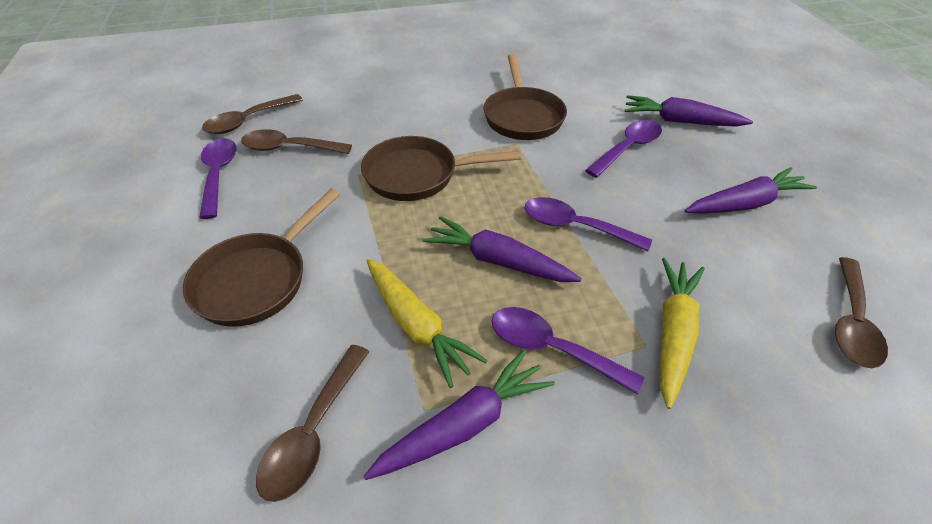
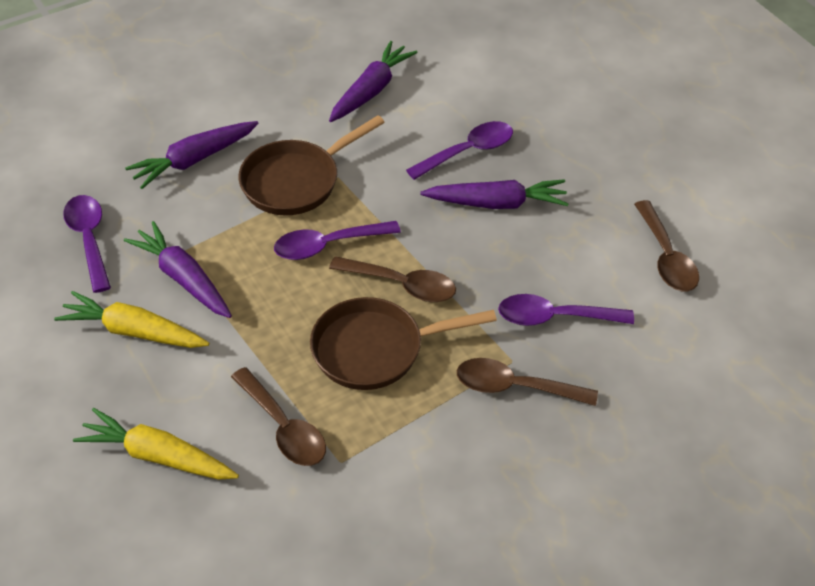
brown pan: [183,189,340,327] [361,136,521,201] [484,54,567,140] = 3 -> [239,115,385,216] [310,297,497,390] = 2

